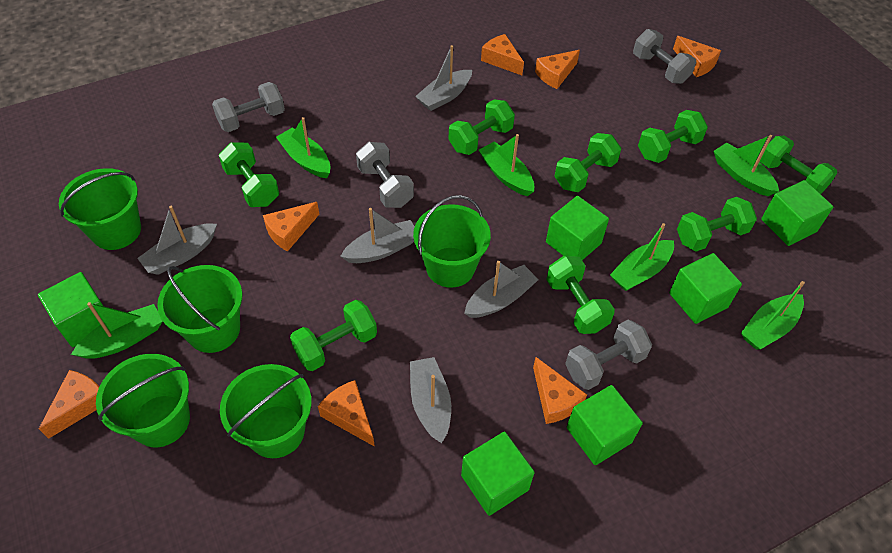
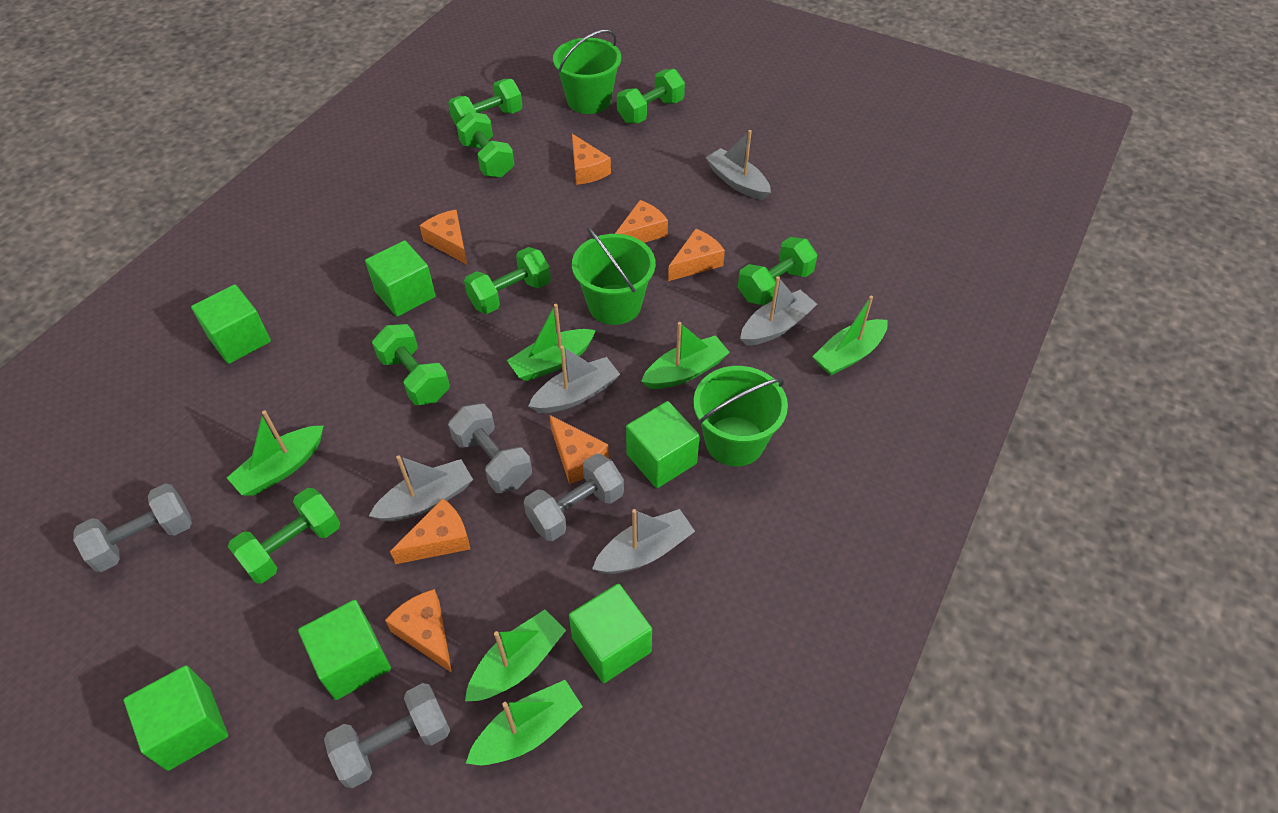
green bucket: [59,168,141,250] [96,354,190,447] [157,265,242,353] [220,364,311,458] [413,195,491,288] = 5 -> [553,30,621,114] [572,227,655,325] [693,366,788,466] = 3
green dumbbell: [219,142,279,207] [290,300,377,371] [448,99,515,155] [546,256,615,334] [555,133,621,192] [638,110,708,163] [677,197,757,252] [760,136,837,194] = 8 -> [228,488,340,583] [372,324,450,405] [448,79,523,127] [456,112,515,178] [464,247,551,314] [617,69,685,124] [738,237,817,305] = 7

